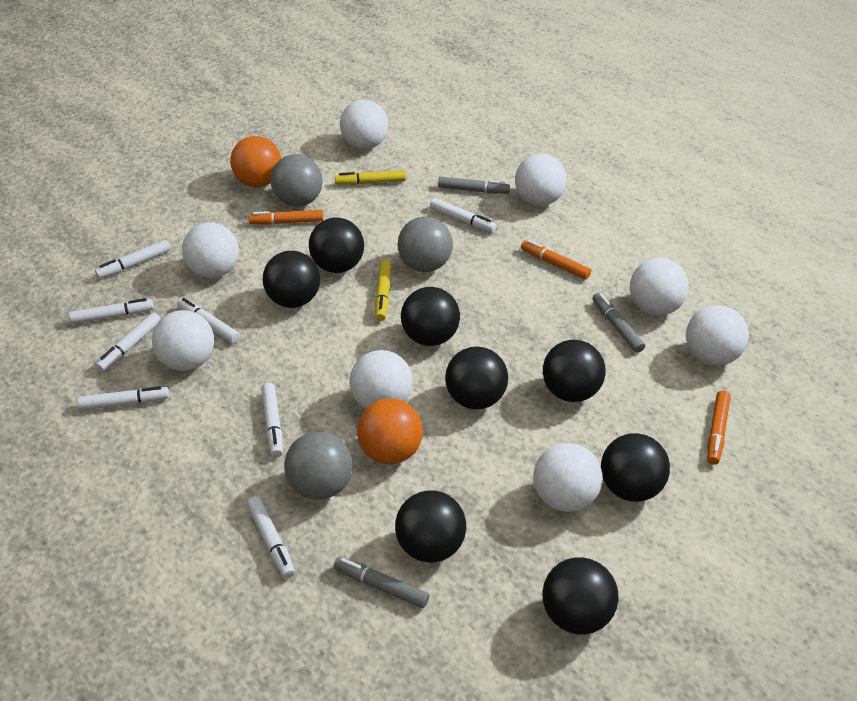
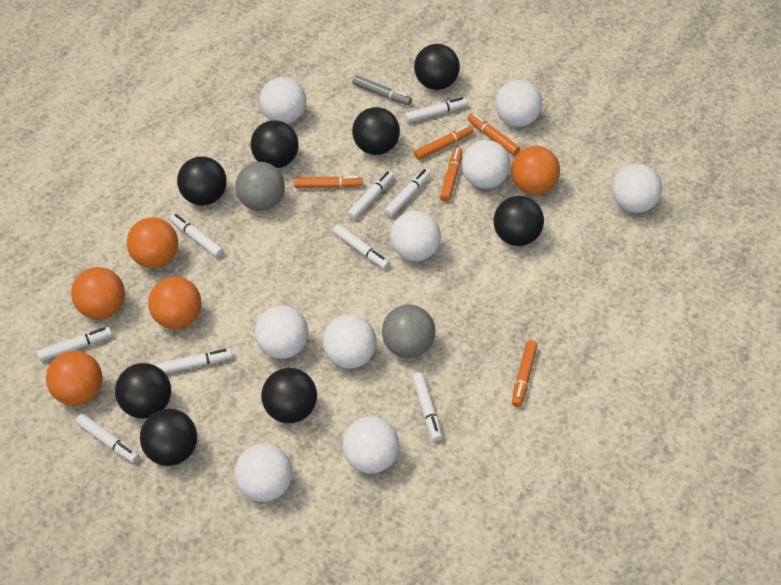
grey ball: [271,154,323,206] [284,432,352,500] [397,217,453,272] = 3 -> [236,162,285,211] [382,304,435,358] = 2
grey marker: [334,557,429,608] [438,177,510,194] [592,293,645,353] = 3 -> [352,75,412,105] = 1
orange ball: [230,136,281,187] [357,398,423,464] = 2 -> [46,351,102,406] [71,267,125,319] [127,217,178,268] [148,276,201,329] [511,146,560,195] = 5
orange marker: [249,210,324,225] [521,240,591,280] [707,391,731,465] = 3 -> [294,176,363,188] [414,125,473,160] [440,147,463,202] [467,113,520,155] [512,340,538,407] = 5
white ball: [152,310,214,371] [182,222,239,278] [340,100,388,149] [349,350,413,409] [515,154,567,206] [533,443,603,512] [630,258,689,315] [686,305,749,366] = 8 -> [234,443,293,502] [255,305,308,359] [259,77,306,124] [323,315,377,368] [342,416,399,473] [390,211,441,261] [462,140,510,189] [495,80,542,127] [612,164,662,213] = 9
white marker: [69,298,154,324] [77,386,169,410] [95,240,171,279] [95,312,161,372] [177,298,240,344] [247,496,295,579] [261,383,283,457] [430,198,497,233] = 8 -> [37,327,112,362] [76,414,139,463] [156,348,232,374] [170,213,224,258] [333,224,390,269] [347,170,394,220] [384,168,431,217] [405,97,468,123] [412,372,443,441] = 9
yellow marker: [335,170,406,185] [375,260,392,321] = 2 -> none = 0

